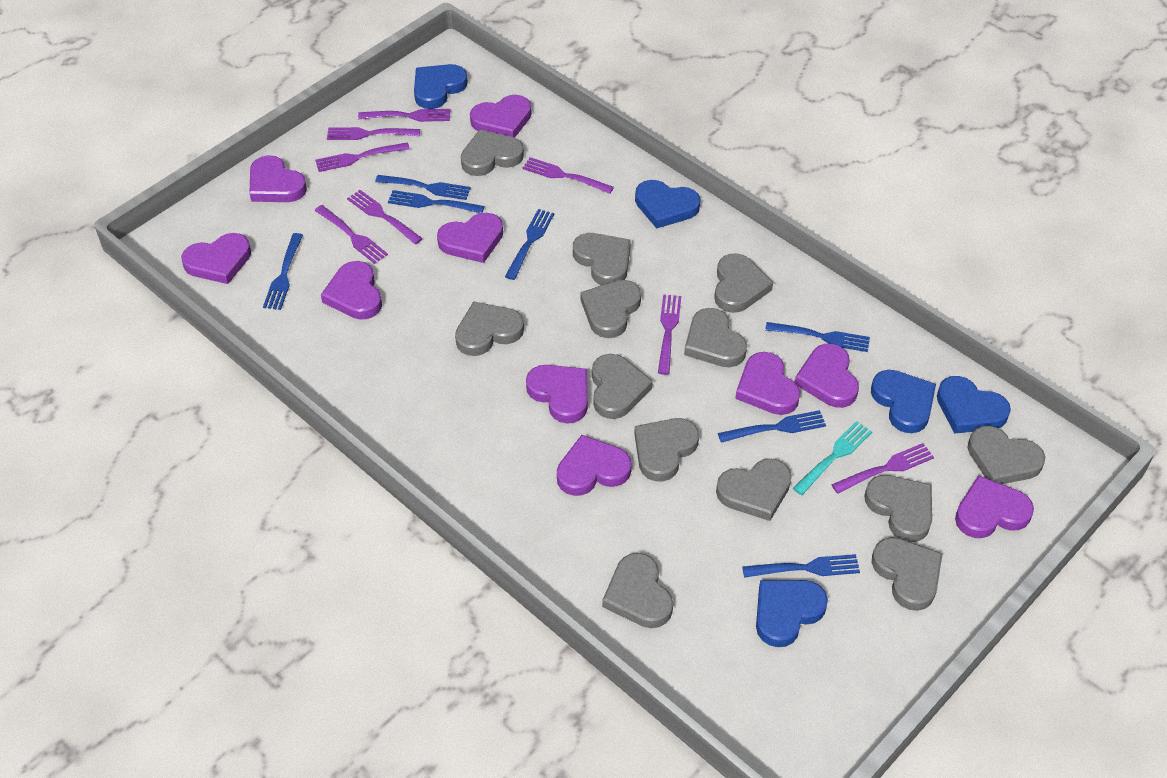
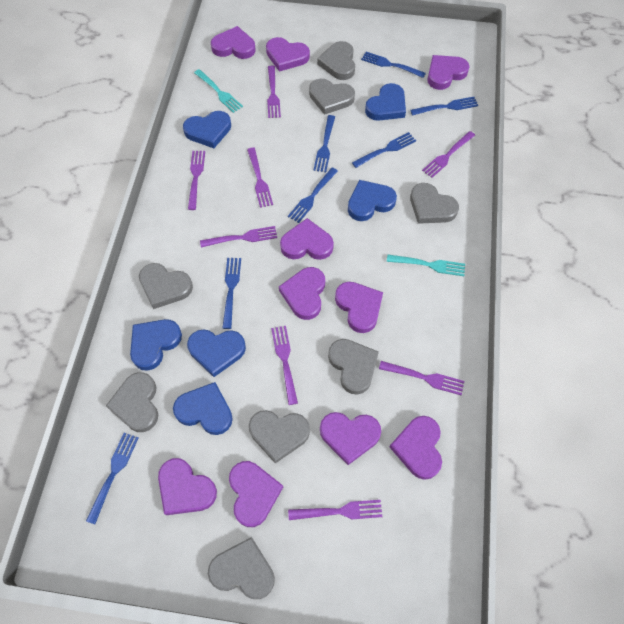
blue heart: [414,64,468,109] [635,180,700,229] [756,580,828,647] [871,370,936,433] [937,376,1011,434] = 5 -> [130,319,182,371] [173,382,233,435] [183,111,231,148] [187,329,246,377] [348,180,397,221] [365,83,406,121] = 6
grey heart: [455,301,524,356] [461,129,524,176] [573,233,631,285] [581,280,641,338] [592,354,653,419] [602,553,673,628] [634,418,699,482] [684,308,747,367] [714,253,773,313] [716,459,792,521] [864,475,932,542] [872,537,942,611] [967,426,1045,484] = 13 -> [106,372,158,432] [139,263,193,309] [208,537,275,599] [249,410,310,463] [309,79,355,115] [317,41,355,80] [328,339,379,395] [410,183,459,224] = 8
turquoise fork: [793,421,872,495] = 1 -> [194,69,243,113] [387,255,465,276] = 2

